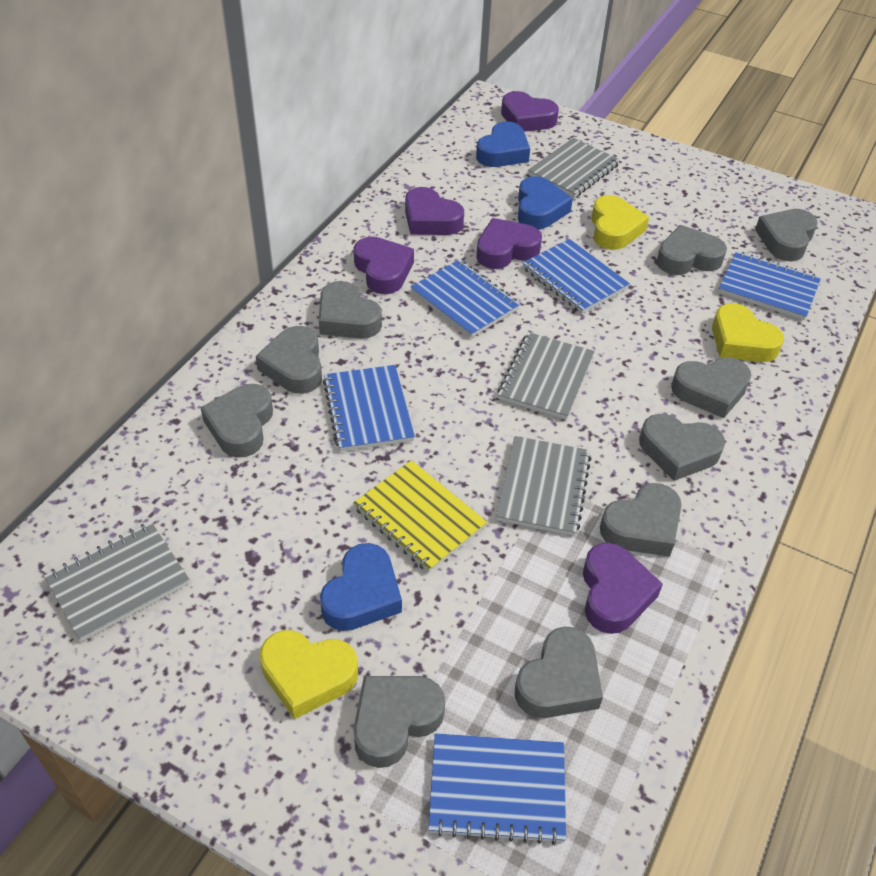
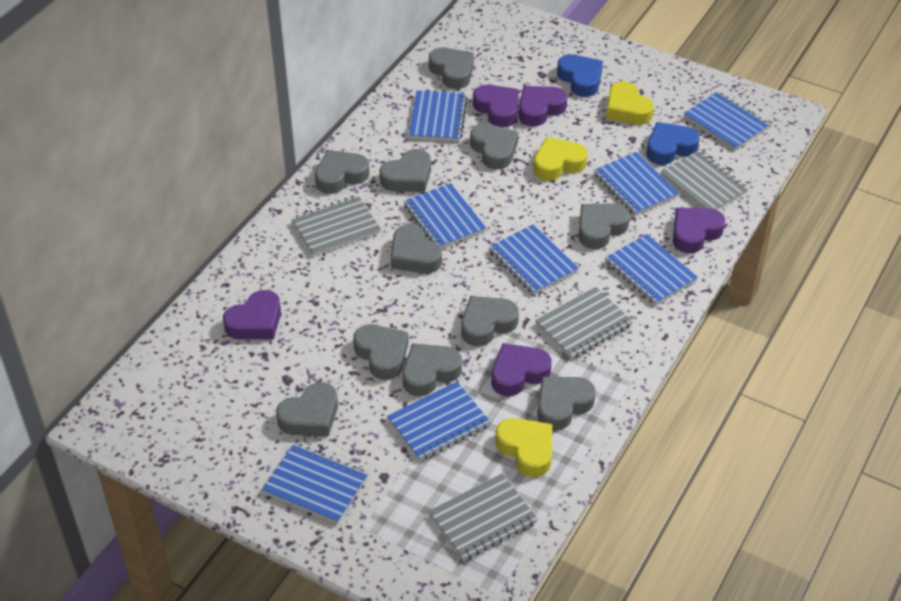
blue heart: [320,543,402,631] [476,122,530,167] [518,176,573,229] = 3 -> [557,54,603,97] [646,122,700,165] = 2
blue notebook: [323,365,415,452] [411,260,520,338] [428,733,566,845] [523,239,630,314] [718,251,821,320] = 5 -> [262,443,368,524] [387,382,490,461] [404,183,486,248] [409,90,468,141] [489,224,579,295] [593,152,679,216] [605,234,698,305] [684,91,770,150] = 8
grey heart: [200,384,273,457] [256,326,322,394] [319,281,382,339] [353,676,445,768] [515,626,603,718] [600,483,682,557] [639,414,725,481] [657,225,727,275] [671,357,751,418] [755,209,817,261] = 10 -> [276,382,338,437] [315,150,369,194] [353,325,408,380] [380,149,431,192] [391,224,442,273] [403,343,462,396] [429,48,474,89] [462,296,519,346] [470,123,518,170] [537,377,596,430] [578,203,630,249] = 11
yellow notebook: [353,460,487,572] = 1 -> none = 0

